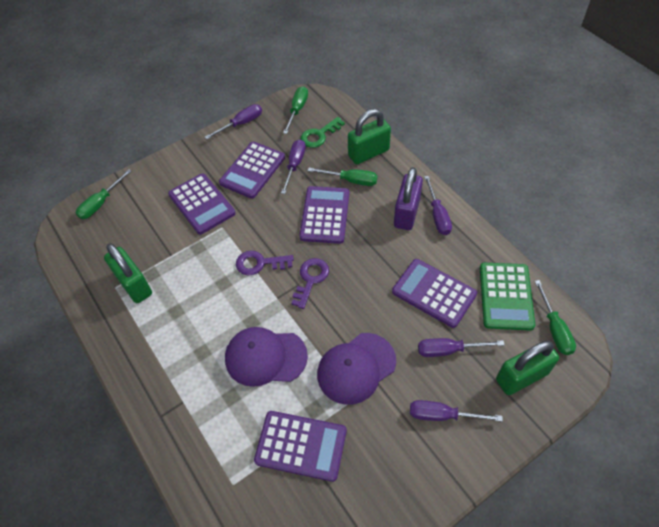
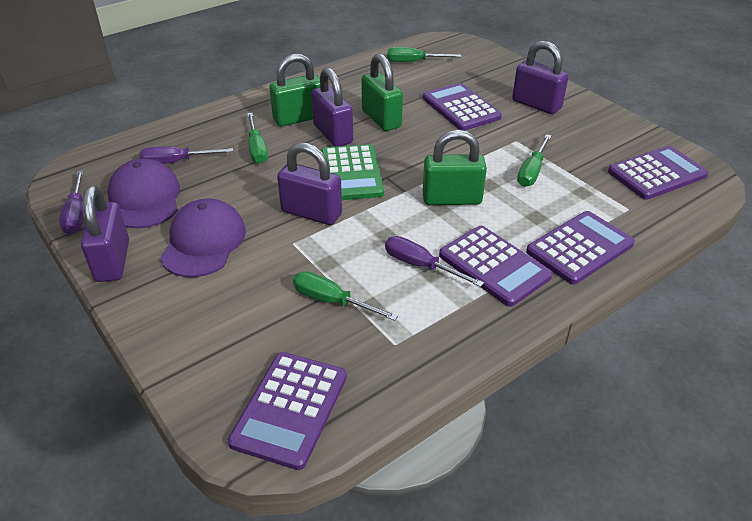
green key: [301,117,345,148] = 1 -> none = 0
purple key: [236,251,294,275] [291,258,329,309] = 2 -> none = 0
purple padlock: [394,167,423,230] = 1 -> [81,185,129,282] [277,142,342,225] [311,67,353,147] [512,41,569,114] = 4
purple screwdriver: [205,104,262,139] [281,139,306,194] [410,400,503,421] [418,338,504,357] [424,176,452,235] = 5 -> [59,170,84,234] [139,146,233,164] [385,236,484,287] = 3

